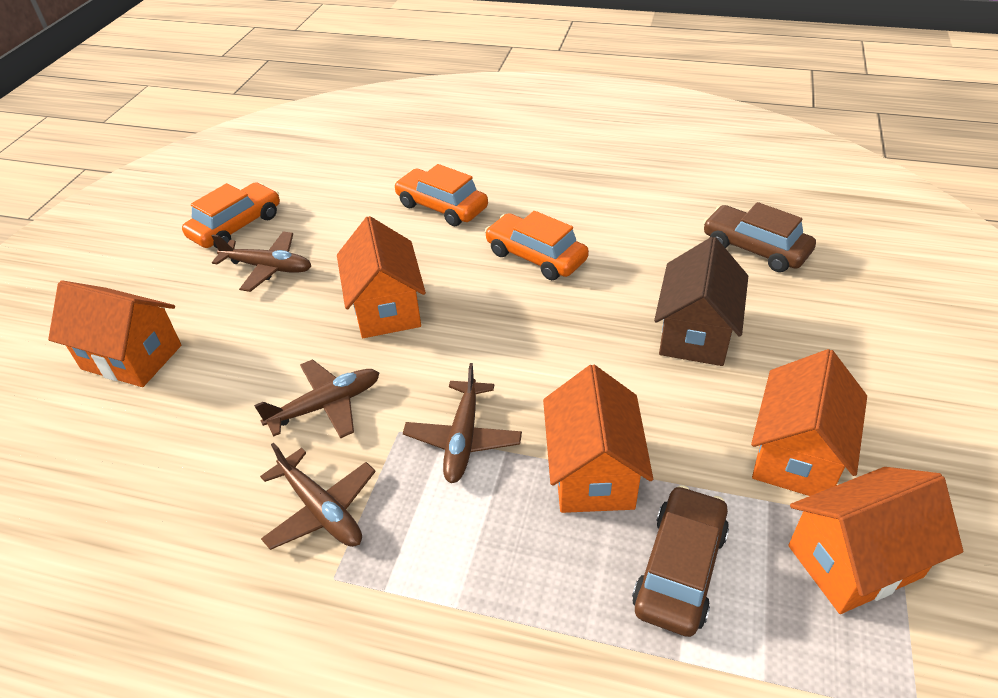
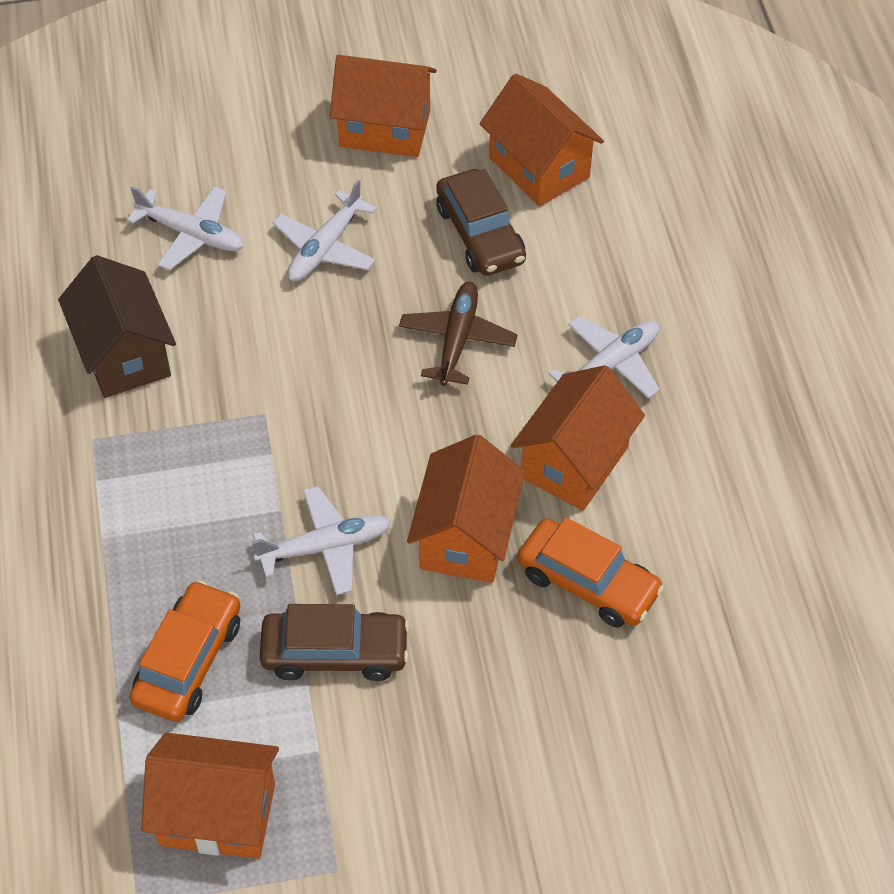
brown plane: [212,231,311,292] [254,359,379,439] [260,443,376,550] [403,363,522,483] = 4 -> [399,282,518,386] = 1
orange car: [182,182,280,249] [394,164,488,226] [485,211,589,280] = 3 -> [130,580,240,722] [517,517,664,628] = 2
white plane: none = 0 -> [127,186,244,270] [251,486,391,595] [273,179,377,281] [549,316,660,398] = 4

